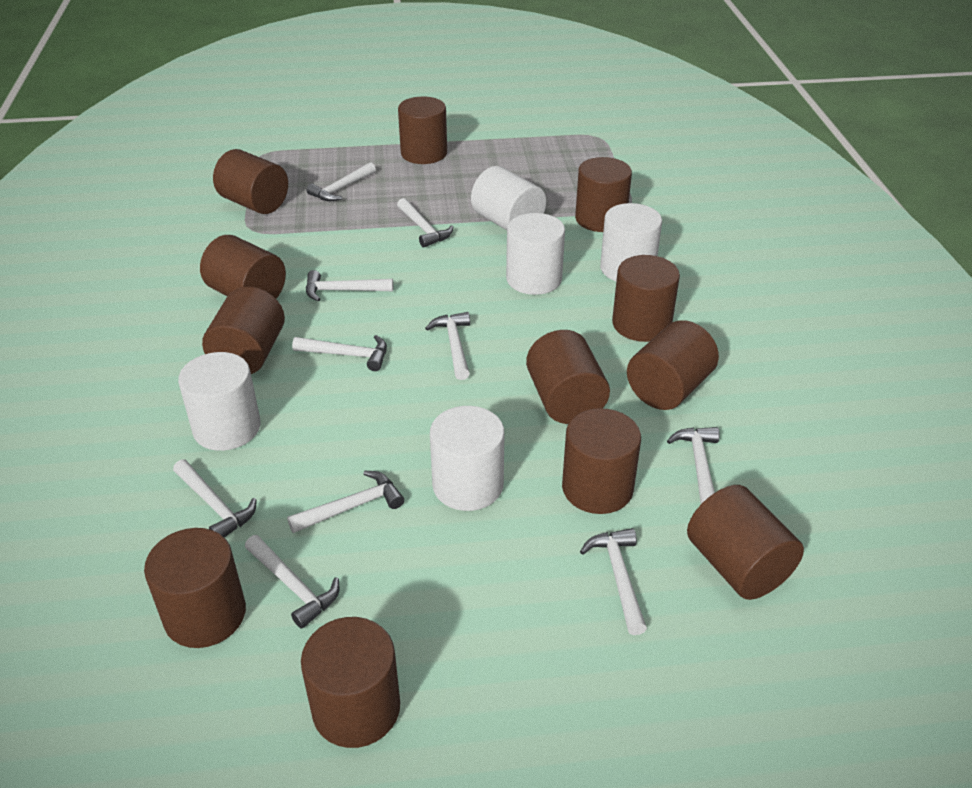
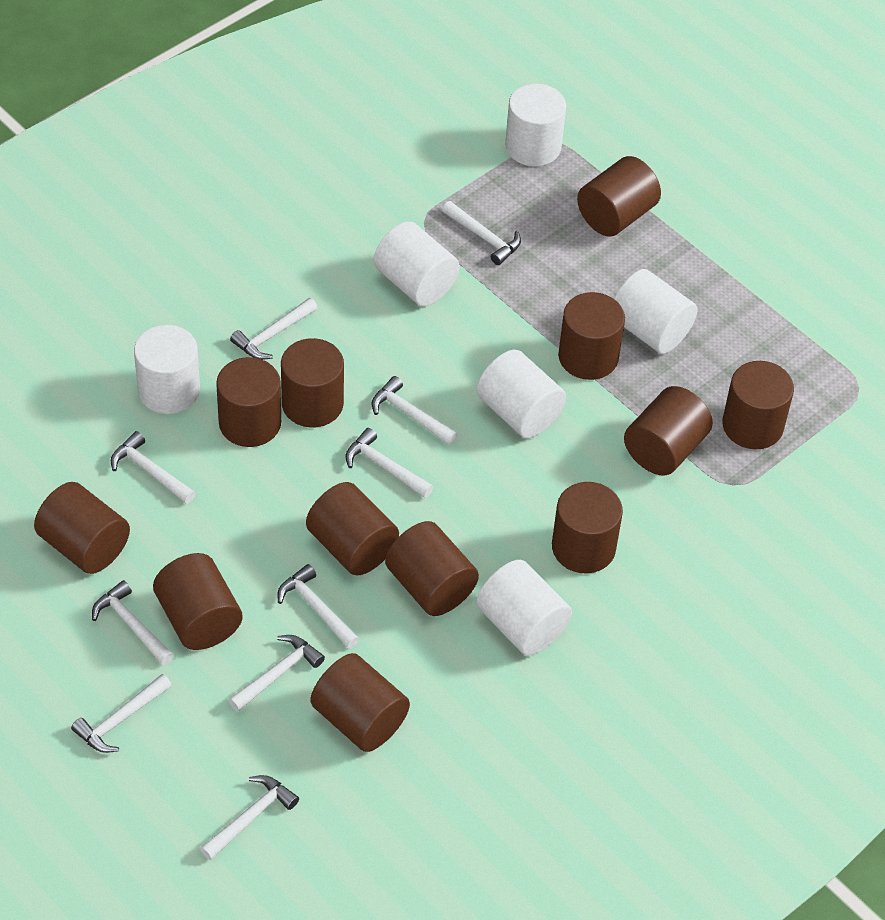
white cylinder: [178,352,261,451] [430,406,504,511] [471,166,546,230] [506,213,565,295] [600,203,662,281] = 5 -> [134,325,200,414] [374,222,460,306] [476,560,572,656] [477,350,566,438] [505,84,566,166] [614,269,697,354] = 6

